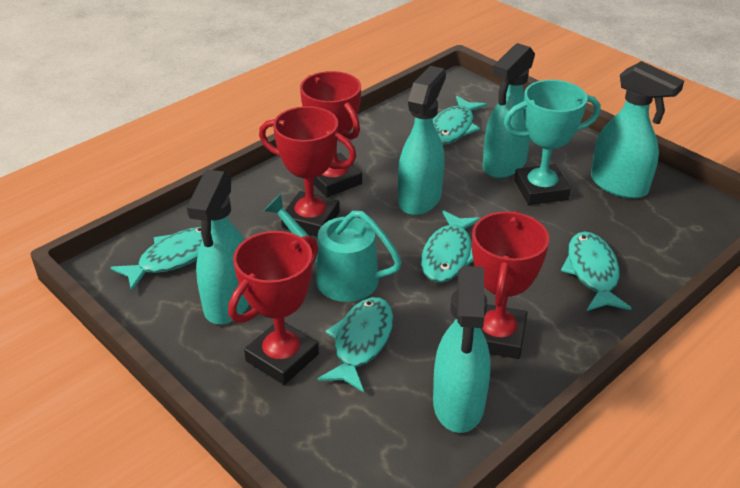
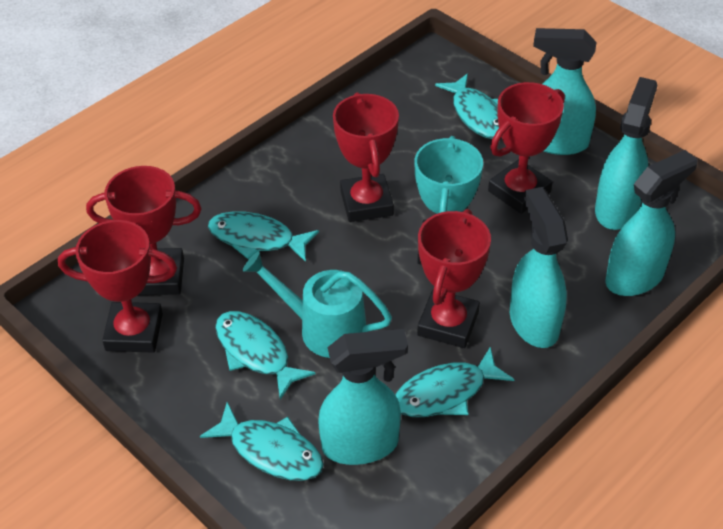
red trophy: [228,231,319,385] [259,106,357,237] [300,71,362,197] [472,211,549,359] = 4 -> [58,220,177,352] [86,166,202,295] [333,92,399,222] [417,209,491,348] [488,82,565,214] = 5

